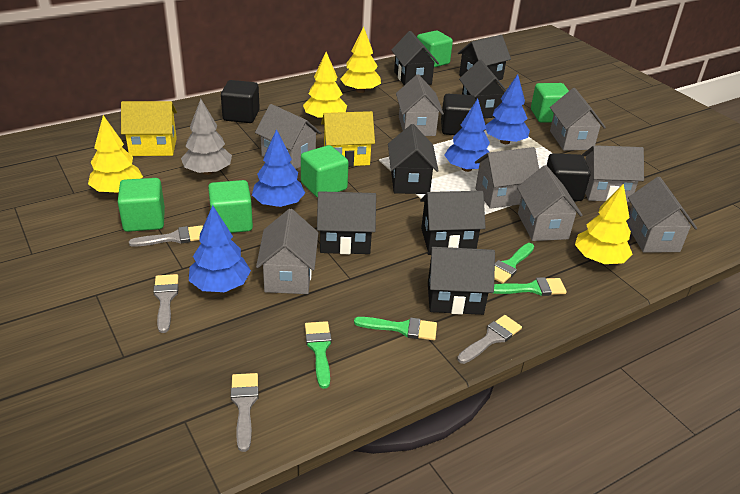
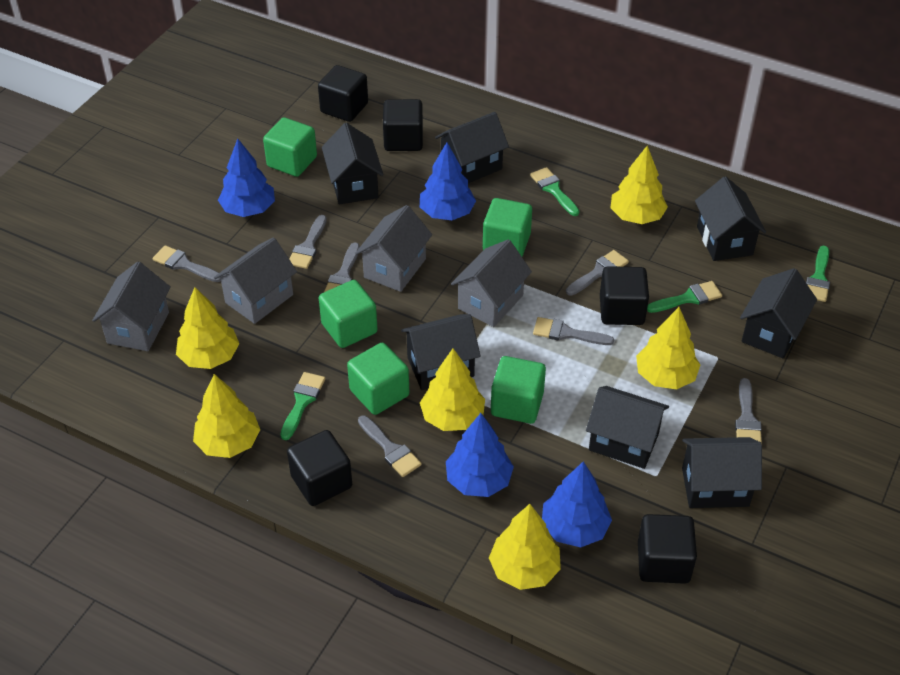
black cube: [221,80,260,123] [441,94,476,135] [547,153,591,201] = 3 -> [287,430,352,506] [318,65,368,122] [383,99,423,151] [600,266,649,325] [638,514,697,584] = 5
grey brush: [129,225,203,247] [153,274,179,333] [231,373,259,452] [457,315,522,364] = 4 -> [153,245,221,282] [289,215,327,269] [324,242,360,292] [358,415,422,477] [533,317,614,345] [566,250,629,296] [735,378,762,443] = 7
grey house: [255,104,321,169] [256,209,318,294] [396,74,444,136] [475,147,539,209] [517,165,583,241] [550,88,606,151] [582,145,644,202] [627,177,697,253] = 8 -> [92,262,171,351] [214,237,297,324] [355,205,432,292] [451,239,532,327] = 4
grey tree: [181,99,232,175] = 1 -> none = 0
yellow house: [121,101,177,156] [321,111,375,167] = 2 -> none = 0
yellow tree: [88,115,143,194] [303,52,347,121] [340,26,381,93] [575,184,633,264] = 4 -> [176,287,239,369] [193,374,260,458] [420,348,485,431] [489,504,561,590] [611,146,668,224] [636,307,700,389] = 6

